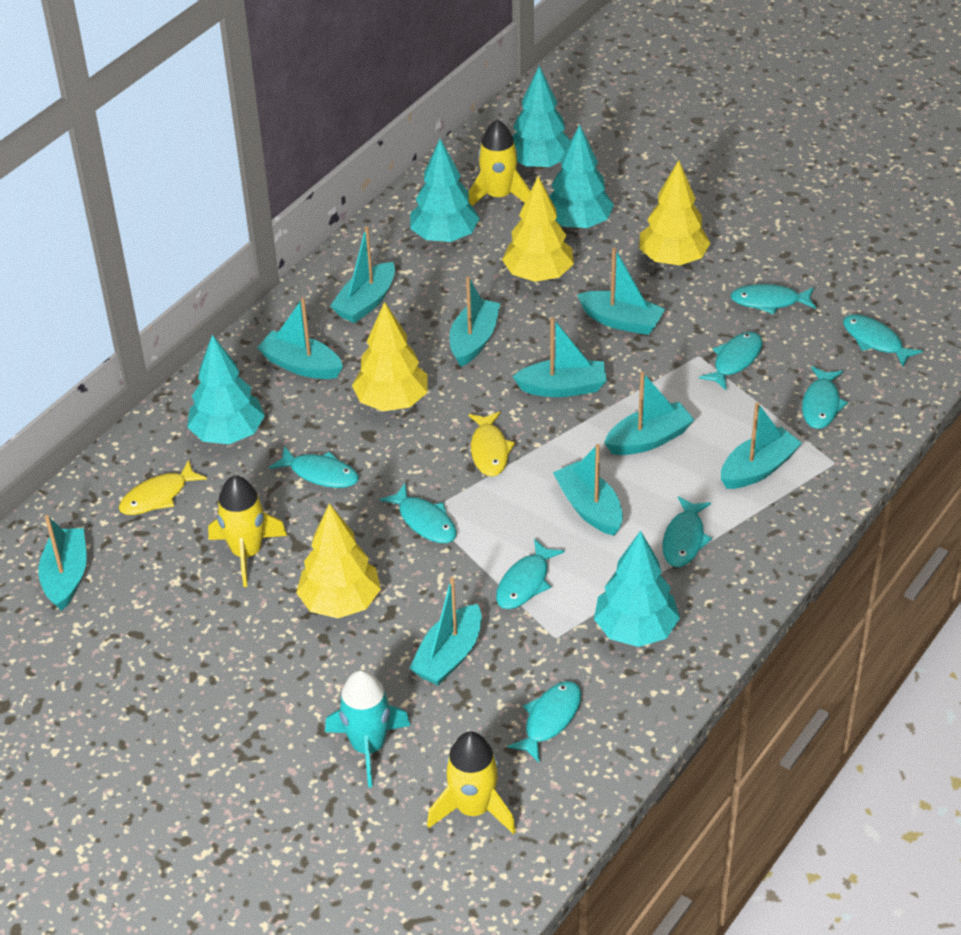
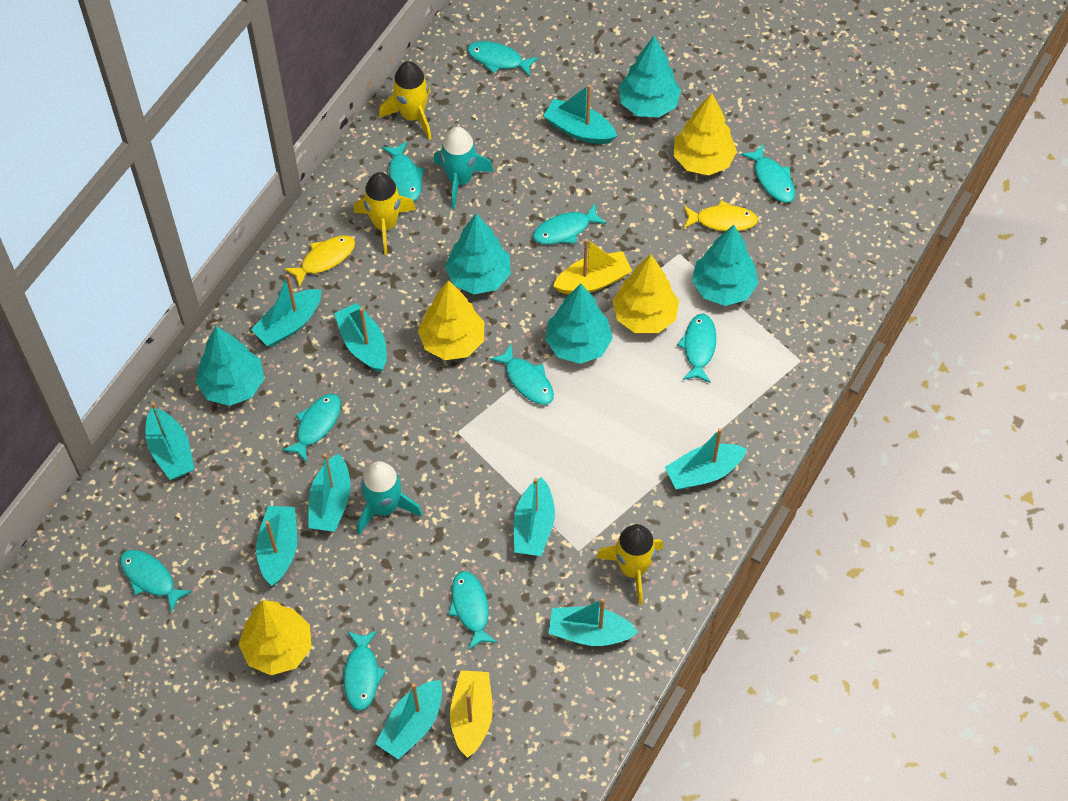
turquoise fish: [269,446,359,488] [380,483,457,543] [496,539,564,609] [507,681,581,763] [662,496,712,567] [699,332,762,390] [730,284,816,314] [802,366,848,429] [843,314,923,367] = 9 -> [120,550,192,613] [282,394,341,463] [344,631,386,711] [382,141,425,202] [448,571,497,650] [467,41,539,77] [490,344,554,405] [533,203,607,244] [677,314,716,383] [741,144,795,203] = 10
turquoise rocket: [325,670,411,788] = 1 -> [357,461,422,535] [433,127,493,209] = 2
yellow boat: none = 0 -> [450,670,493,758] [553,239,632,294] = 2

